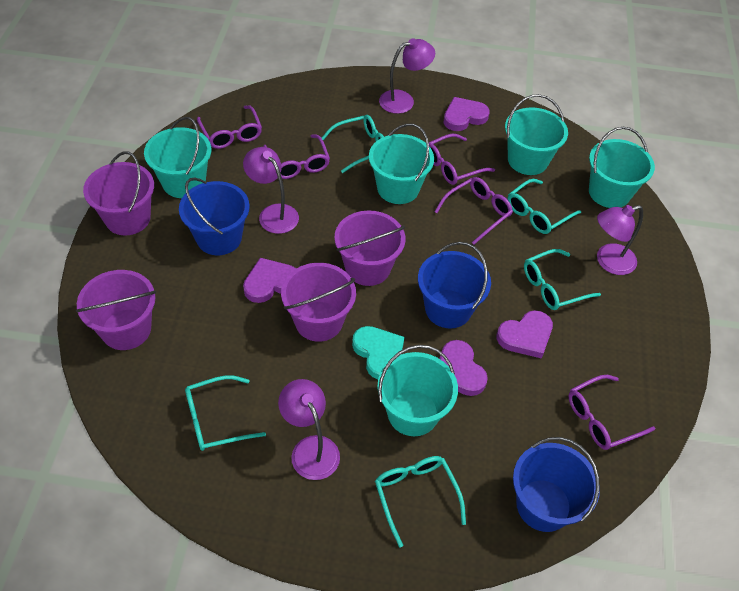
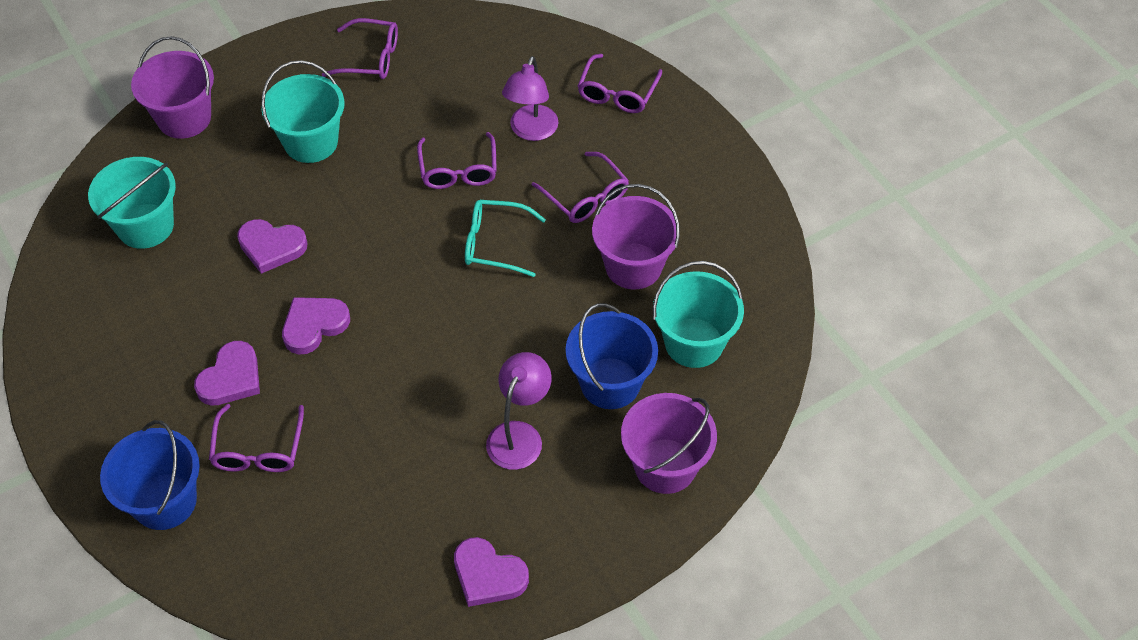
blue bucket: [179,178,250,255] [418,242,491,328] [513,437,600,532] = 3 -> [100,420,200,530] [566,303,658,409] = 2
purple bucket: [76,270,156,350] [83,151,154,236] [281,263,356,342] [334,211,405,286] = 4 -> [131,36,214,139] [592,184,680,289] [621,393,717,494] = 3
purple lamp: [243,147,299,234] [278,379,340,480] [379,38,435,114] [597,205,643,275] = 4 -> [486,352,552,470] [502,56,558,141] = 2
turquoise bucket: [144,117,211,198] [369,123,434,204] [377,345,458,436] [505,94,568,175] [589,127,655,208] = 5 -> [88,157,176,249] [261,60,345,163] [653,261,744,368] = 3
turquoise glasses: [185,375,266,451] [322,115,384,173] [375,456,466,547] [508,179,581,234] [524,249,601,310] = 5 -> [465,200,546,277] = 1
turquoise heart: [352,326,405,379] = 1 -> none = 0

